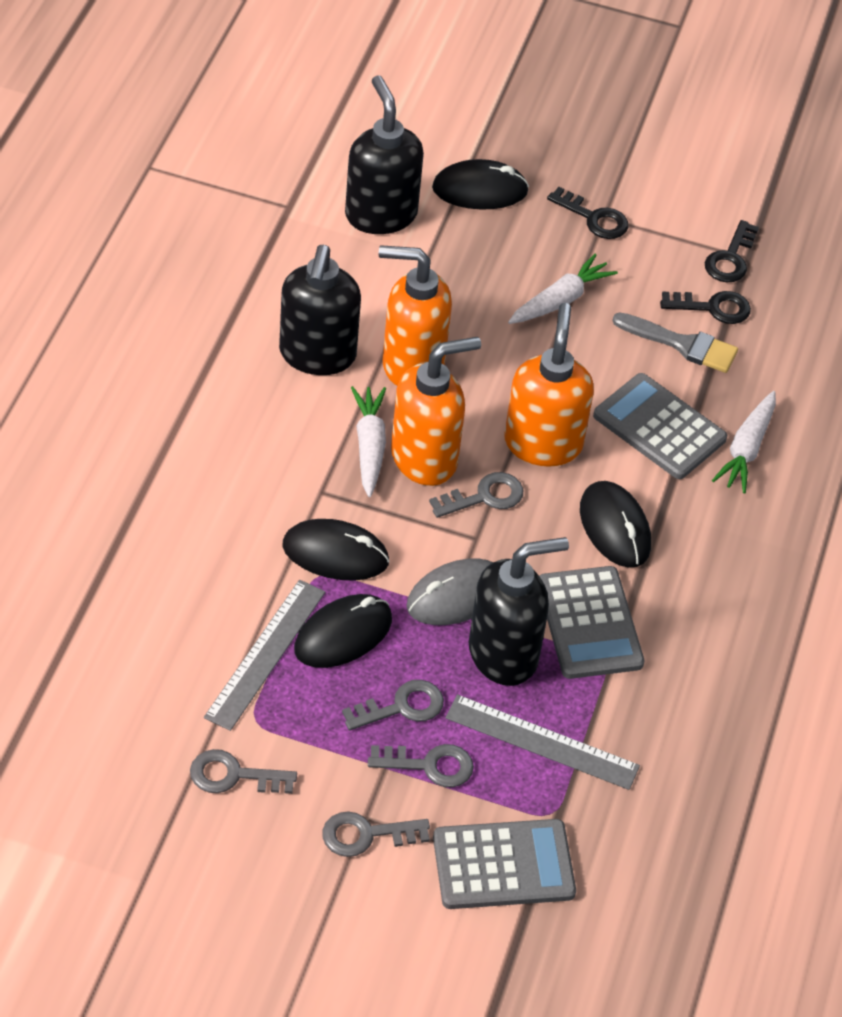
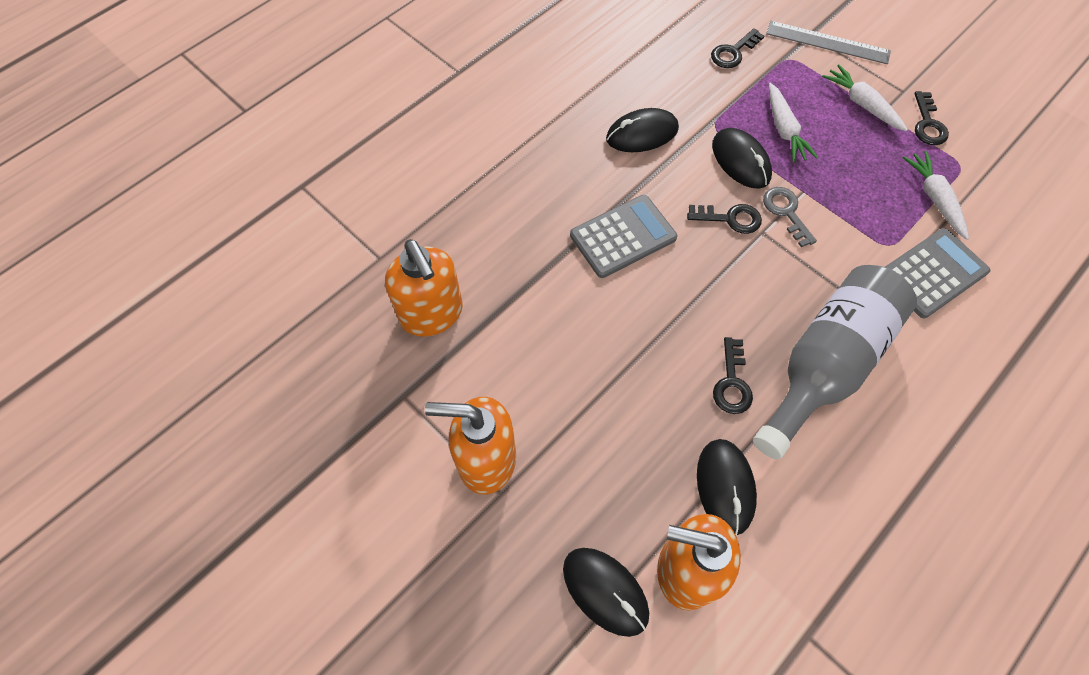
black key: [547,187,628,239] [660,291,751,324] [705,220,759,282] = 3 -> [687,204,762,234] [711,28,764,68] [713,337,753,414] [914,91,949,145] = 4
black soap dispenser: [279,245,361,375] [345,75,424,234] [469,537,569,686] = 3 -> none = 0
grey bottle: none = 0 -> [753,265,917,459] = 1
grey brush: [612,312,738,373] = 1 -> none = 0
grey calculator: [433,819,576,909] [539,566,645,679] [593,373,727,479] = 3 -> [570,195,677,278] [885,228,990,318] = 2
grey key: [190,749,297,794] [322,812,430,857] [342,680,444,730] [368,744,474,788] [429,472,523,518] = 5 -> [763,187,817,247] = 1
grey mouse: [406,558,493,625] = 1 -> none = 0
grey ruler: [204,580,325,731] [446,694,640,790] = 2 -> [766,21,891,64] = 1

